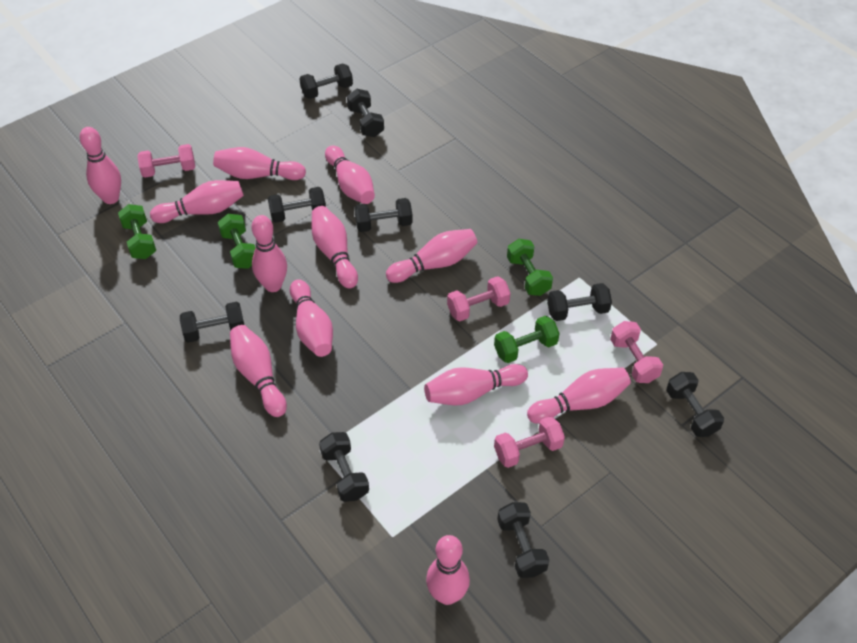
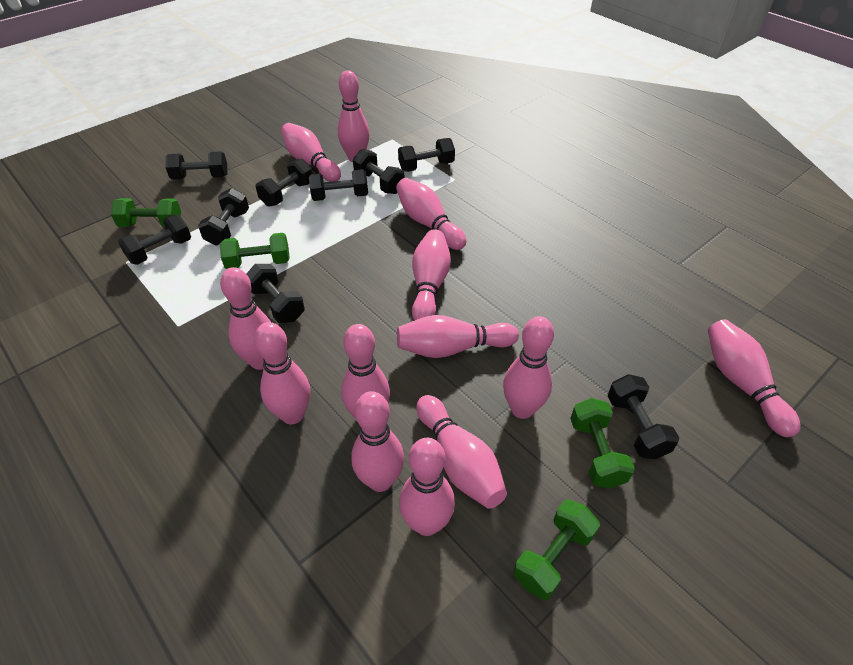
pink bowling pin: [80,127,121,204] [150,180,244,223] [213,147,306,180] [230,325,287,417] [251,215,287,292] [290,279,333,357] [312,206,358,289] [325,146,375,204] [386,229,477,283] [424,364,528,406] [426,535,470,605] [527,367,631,424] = 12 -> [220,267,271,370] [254,322,310,424] [281,123,341,182] [338,70,370,162] [341,324,390,420] [351,391,404,492] [396,178,467,250] [397,315,519,358] [399,438,455,536] [412,229,451,321] [416,395,507,509] [503,316,554,419] [708,319,801,437] = 13
pink dumbbell: [137,144,195,178] [447,276,510,321] [494,416,565,468] [610,321,663,383] = 4 -> none = 0

